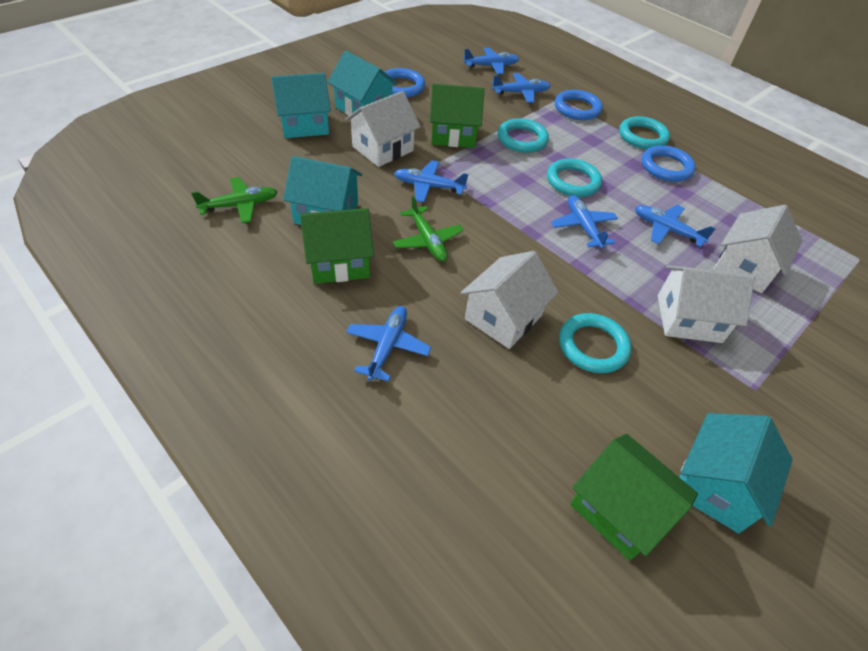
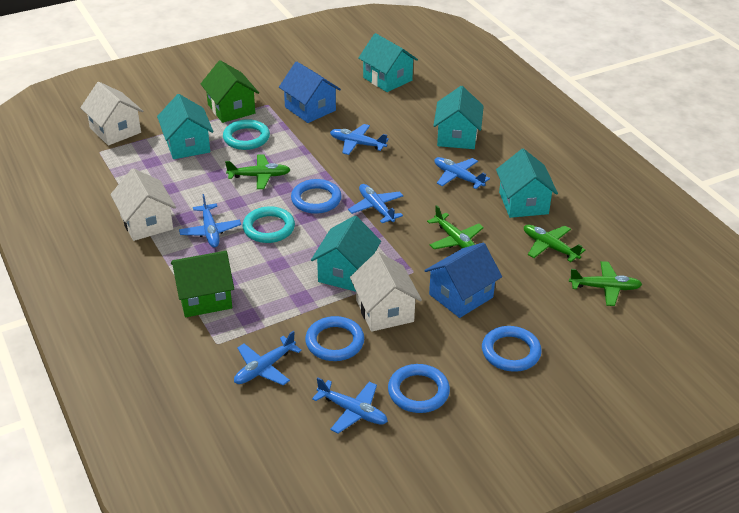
blue house: none = 0 -> [279,61,341,123] [424,243,502,318] = 2
blue ring: [385,68,425,97] [555,90,603,120] [641,145,696,182] = 3 -> [291,179,342,214] [305,316,364,361] [388,364,450,413] [482,326,542,372] = 4
green house: [300,208,374,284] [430,84,485,148] [570,434,698,561] = 3 -> [171,251,234,317] [201,60,259,123] = 2
green plane: [191,177,278,223] [393,196,464,262] = 2 -> [225,154,291,189] [427,205,484,249] [524,225,585,262] [569,261,642,306] = 4
turquoise house: [271,73,331,138] [283,156,362,225] [327,51,398,116] [680,413,793,533] = 4 -> [157,94,213,159] [311,216,381,292] [359,33,418,92] [433,86,484,149] [496,149,558,218] = 5
turquoise ring: [498,118,549,153] [547,158,602,197] [559,313,631,373] [619,116,670,149] = 4 -> [223,119,270,150] [243,206,295,243] = 2
white house: [345,91,421,167] [461,251,558,349] [658,265,755,343] [713,205,802,293] = 4 -> [80,82,143,146] [110,168,176,241] [350,252,422,332] = 3

